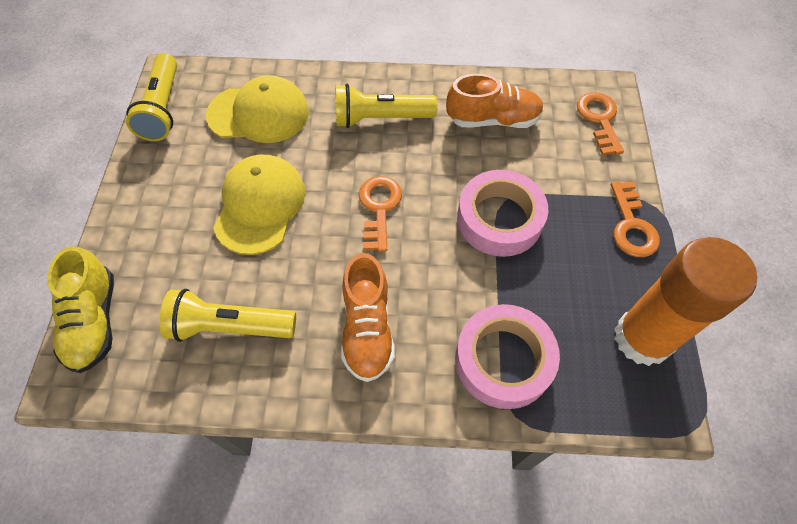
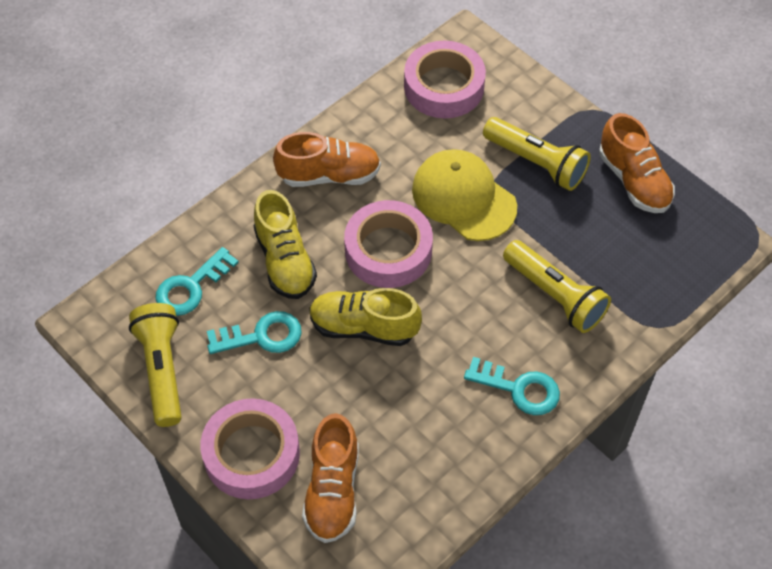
orange glue stick: [614,237,758,366] = 1 -> none = 0
orange key: [359,176,402,252] [577,92,624,155] [611,181,660,257] = 3 -> none = 0
orange shoe: [341,253,395,382] [446,74,544,128] = 2 -> [273,132,381,187] [302,413,359,543] [599,113,675,213] = 3
pink tape: [455,304,560,409] [457,170,548,257] = 2 -> [200,398,300,499] [344,200,433,288] [404,41,486,118] = 3
turquoise key: none = 0 -> [155,247,239,316] [207,311,302,354] [464,357,560,415] = 3
yellow cap: [206,75,309,143] [213,154,306,255] = 2 -> [412,149,517,241] = 1
yellow shoe: [47,246,114,373] = 1 -> [253,190,317,299] [309,288,422,346] = 2

